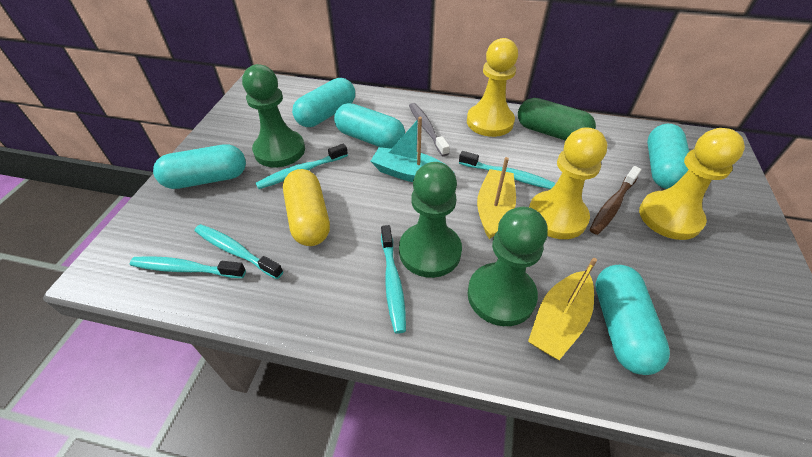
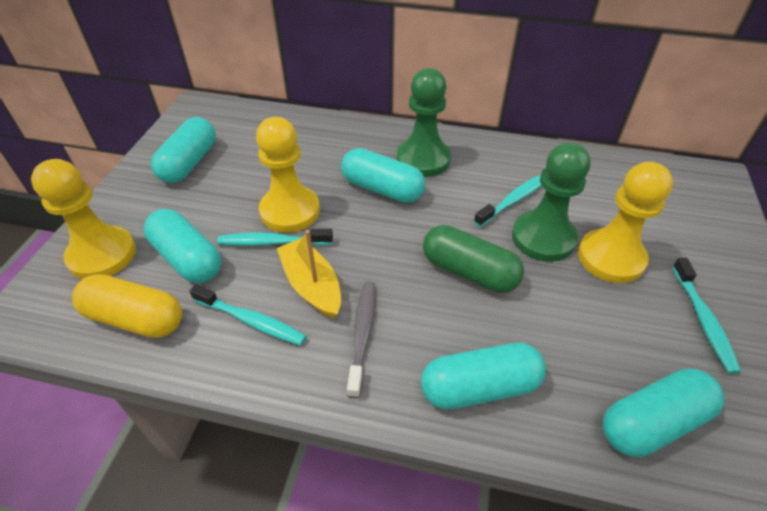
brown toothbrush: [590,166,642,235] = 1 -> none = 0
green pawn: [242,64,305,167] [399,162,462,278] [468,207,548,326] = 3 -> [397,68,451,177] [512,142,591,262] = 2
turquoise boat: [370,117,451,182] = 1 -> none = 0
turquoise toothbrush: [130,256,246,278] [195,224,283,279] [256,144,348,189] [381,225,406,334] [459,151,555,189] = 5 -> [190,284,306,345] [217,229,333,246] [474,175,542,227] [672,258,741,374] = 4
yellow boat: [477,157,516,239] [528,258,597,360] = 2 -> [277,230,341,319] = 1

